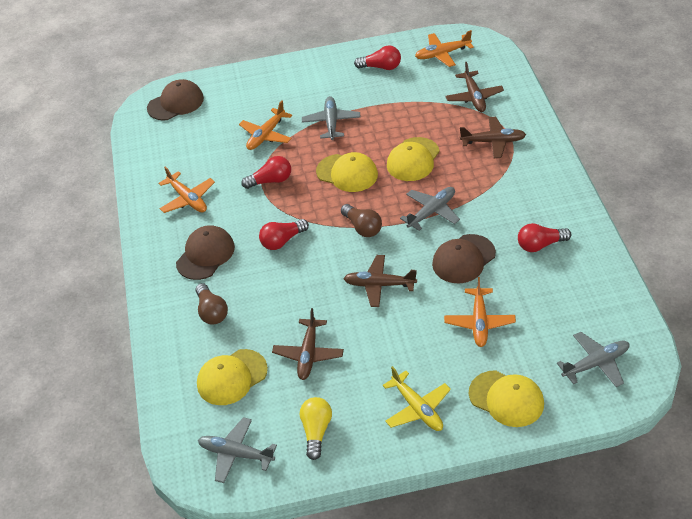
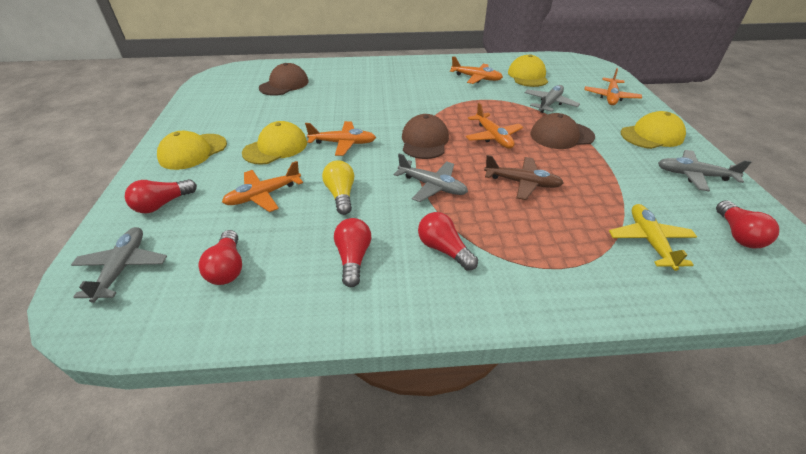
brown light bulb: [195,283,228,325] [341,204,382,237] = 2 -> none = 0
brown plane: [272,308,344,380] [343,255,417,307] [445,62,504,112] [460,117,526,158] = 4 -> [484,155,563,200] = 1
orange plane: [158,166,215,213] [239,101,292,150] [415,30,474,67] [444,277,516,347] = 4 -> [222,161,303,212] [305,121,376,156] [450,56,503,84] [466,103,523,149] [585,68,642,105] = 5
red light bulb: [242,156,291,189] [259,219,309,250] [354,45,401,70] [518,223,571,252] = 4 -> [125,179,197,213] [198,230,242,285] [334,218,371,287] [418,212,478,271] [716,200,779,248] = 5

